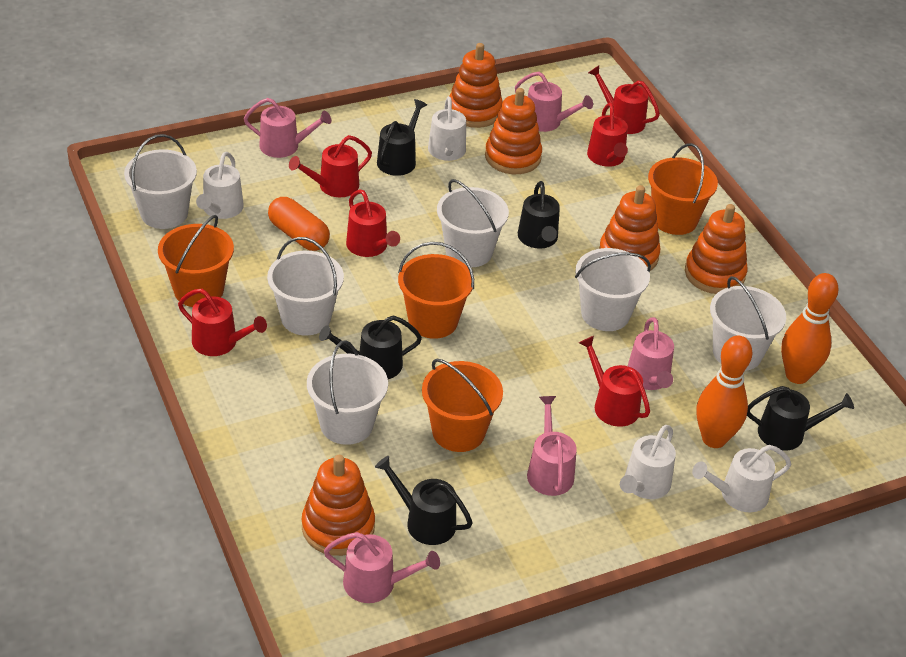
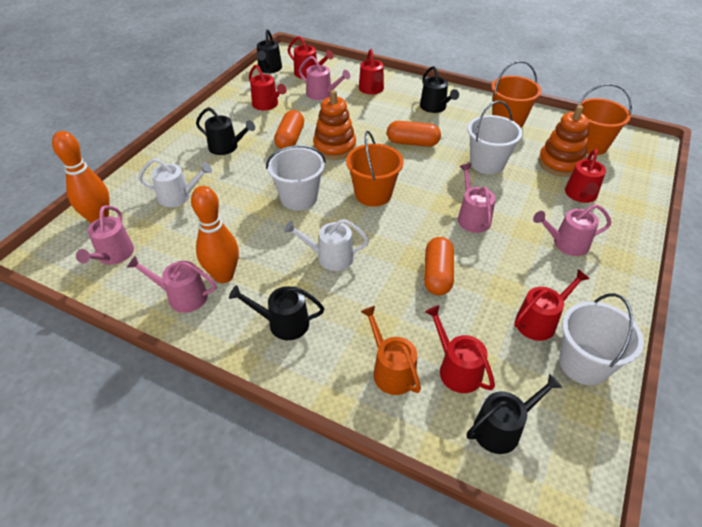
orange bucket: [158,215,234,307] [398,242,474,339] [422,359,503,452] [648,143,718,235] = 4 -> [346,131,404,207] [491,61,542,127] [577,84,632,155] = 3
orange capsule: [268,197,330,251] = 1 -> [274,110,304,149] [387,121,441,147] [424,237,454,295] = 3
orange stacking toy: [302,455,375,556] [449,43,503,128] [485,88,542,174] [599,185,660,271] [685,204,748,294] = 5 -> [313,90,356,160] [538,105,589,177] = 2
orange watering can: none = 0 -> [361,306,421,395] = 1
white bucket: [124,134,197,229] [267,237,344,336] [307,340,388,445] [437,179,509,267] [575,248,651,331] [710,276,786,371] = 6 -> [266,145,326,210] [468,101,522,174] [559,293,644,385] = 3
white watering can: [196,152,244,219] [428,96,466,161] [620,425,676,499] [692,445,791,512] = 4 -> [138,158,212,207] [284,219,369,271] = 2

